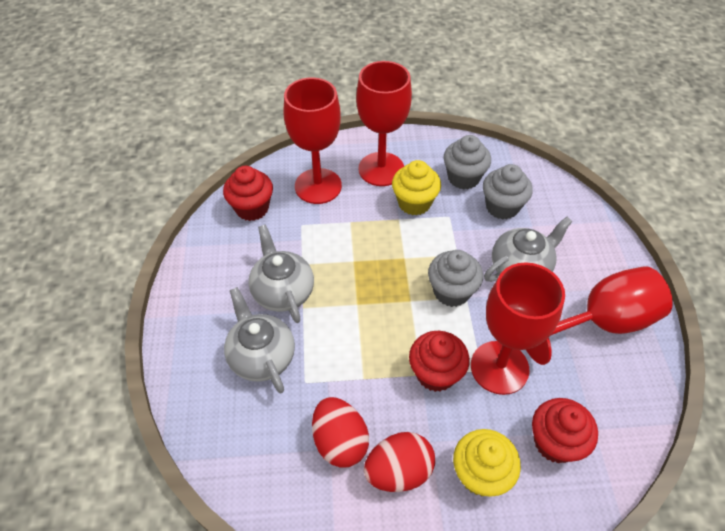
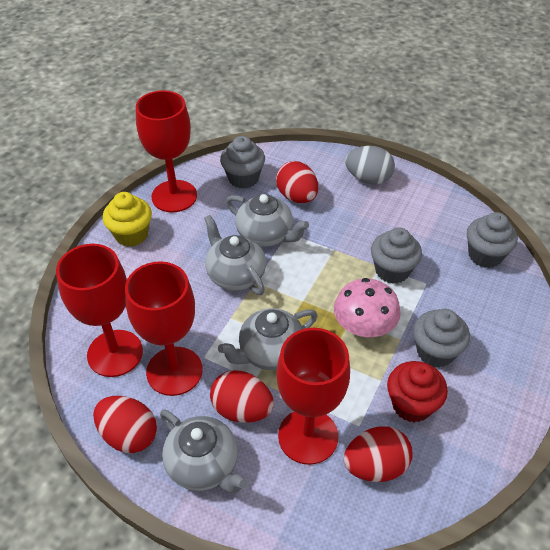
grey cupcake: [428,250,483,307] [443,135,491,189] [483,164,533,220] = 3 -> [220,136,265,189] [371,228,422,284] [413,309,470,368] [467,212,518,268] = 4
grey egg: none = 0 -> [345,146,395,184] = 1
grey teapot: [224,287,295,393] [249,225,314,323] [484,217,573,282] = 3 -> [160,409,247,494] [204,215,266,295] [218,308,318,370] [226,194,309,247] = 4
pink mushroom: none = 0 -> [334,278,401,337] = 1
red cupcake: [223,166,273,221] [409,331,470,392] [532,398,598,463] = 3 -> [387,361,448,423] = 1
red egg: [312,397,369,468] [364,432,435,492] = 2 -> [93,396,157,453] [210,370,274,423] [276,161,318,203] [344,426,413,482] = 4
yellow cupcake: [392,160,441,216] [453,429,521,497] = 2 -> [103,192,152,247] = 1

